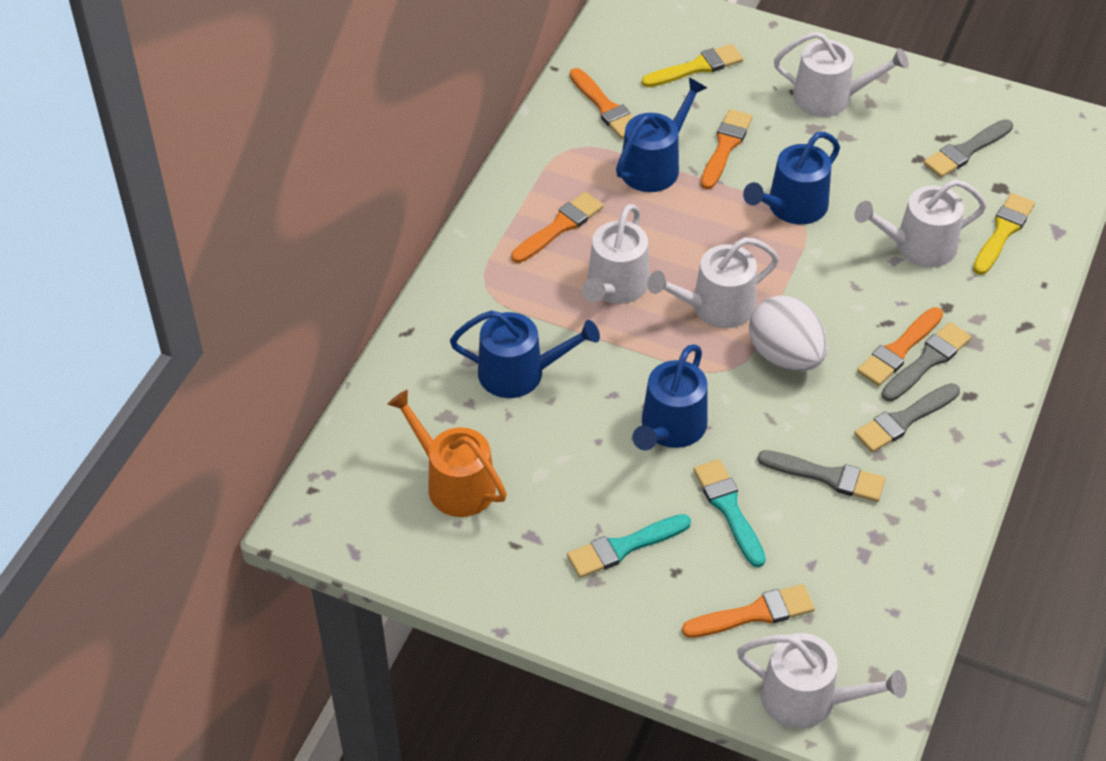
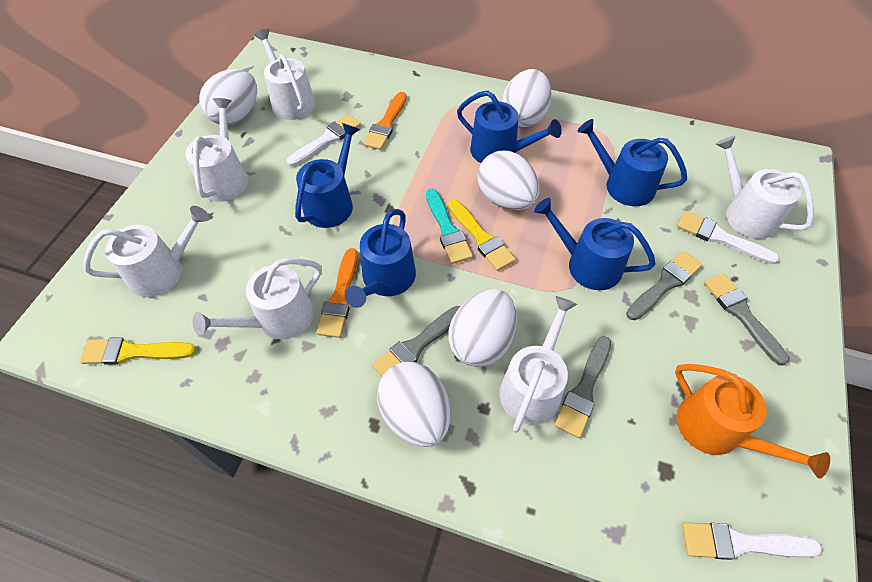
blue watering can: [450,310,600,398] [616,77,707,192] [632,344,707,451] [743,132,840,224] = 4 -> [295,123,360,228] [345,209,416,308] [457,90,562,163] [534,198,656,290] [577,119,687,206] = 5
orange brush: [511,192,603,263] [570,68,633,139] [682,584,815,638] [701,109,753,190] [857,307,943,386] = 5 -> [316,248,358,338] [363,92,407,150] = 2
turquoise brush: [567,514,691,578] [694,459,766,567] = 2 -> [426,188,473,264] = 1
white brush: none = 0 -> [287,114,361,166] [677,211,779,264] [682,522,822,560] = 3
white egg: [749,295,828,372] = 1 -> [199,69,257,126] [377,362,450,447] [449,289,517,367] [478,151,539,210] [502,69,552,127] = 5
white watering can: [582,204,649,304] [648,237,779,328] [737,633,907,729] [774,32,909,117] [855,179,987,268] = 5 -> [83,206,210,297] [185,98,248,202] [192,258,322,339] [254,29,315,120] [499,296,577,433] [716,136,814,239] = 6

